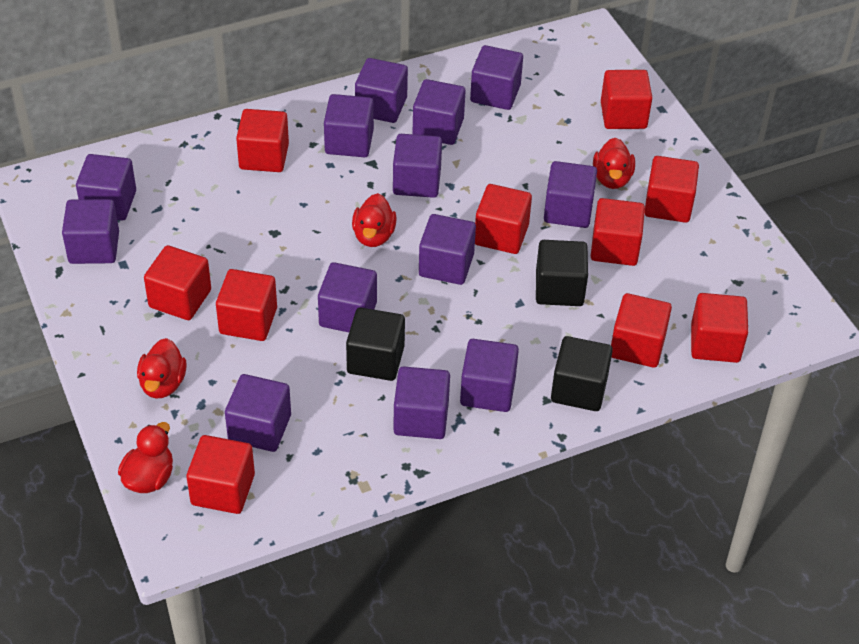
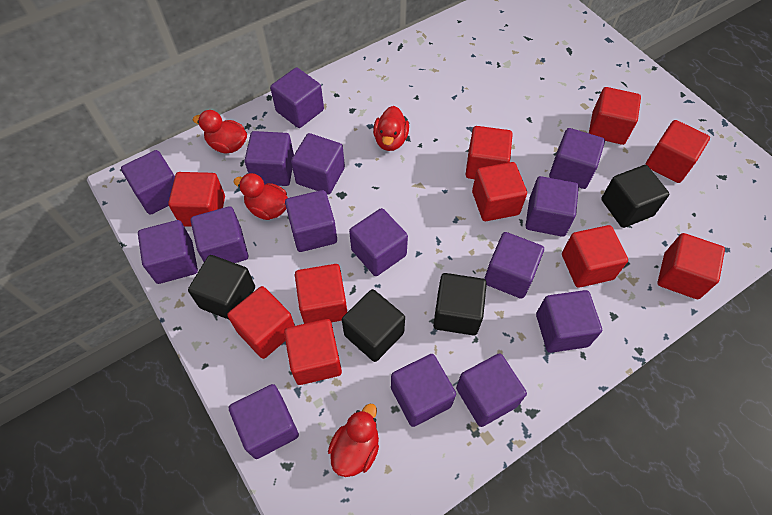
black cube: [346,307,405,381] [536,240,588,306] [551,336,613,411] = 3 -> [188,255,255,320] [342,289,405,362] [433,273,487,335] [601,165,669,228] = 4
purple cube: [62,199,119,264] [76,154,136,220] [225,374,291,452] [318,262,377,332] [324,94,374,157] [355,58,408,123] [393,134,442,198] [393,366,450,439] [413,79,466,145] [419,214,476,285] [460,339,519,412] [470,45,523,110] [544,161,597,228] = 13 -> [121,150,175,215] [138,220,198,284] [191,206,248,263] [229,384,299,459] [245,131,294,186] [270,67,324,128] [285,190,337,252] [291,133,345,195] [349,208,408,276] [391,354,456,427] [456,353,527,427] [484,232,544,299] [525,176,579,237] [536,290,602,353] [549,128,605,189] = 15

